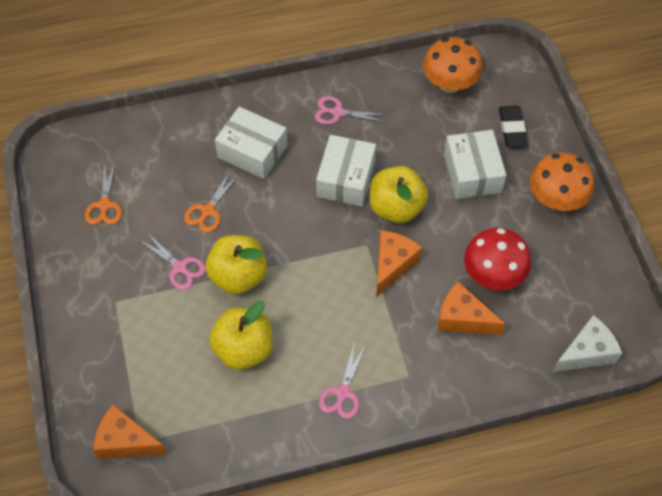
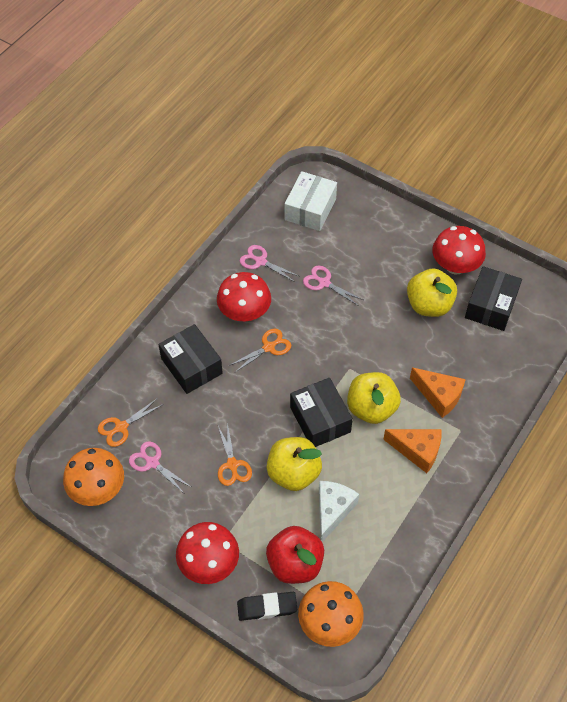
black box: none = 0 -> [158,324,223,394] [290,378,353,447] [465,266,522,331] = 3
orange cheese: [93,404,167,459] [376,230,422,297] [438,282,505,335] = 3 -> [383,429,442,473] [410,367,466,418] = 2
orange scissors: [85,162,122,225] [184,171,240,233] = 2 -> [98,398,162,447] [218,423,252,486] [229,329,291,373] = 3
red apple: none = 0 -> [266,526,324,584] = 1
red mushroom: [464,228,531,290] = 1 -> [176,522,239,584] [217,272,271,322] [432,226,486,275] = 3
white box: [215,107,288,179] [316,135,376,207] [444,130,506,199] = 3 -> [285,171,337,231] = 1

